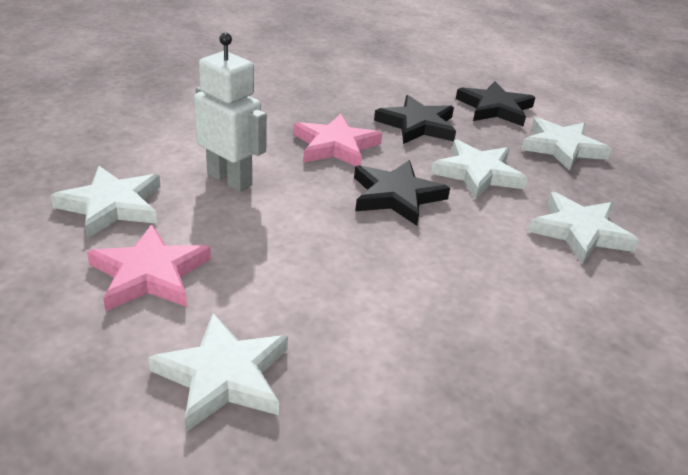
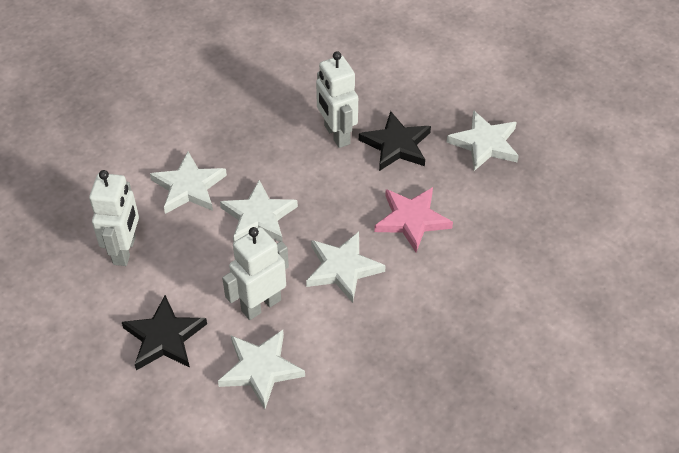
black star: [354,160,450,226] [374,95,456,144] [456,81,535,126] = 3 -> [122,295,207,370] [359,111,431,171] = 2
pink star: [87,224,211,311] [294,114,382,166] = 2 -> [374,187,453,252] = 1
white robot: [194,33,267,192] = 1 -> [89,170,139,266] [222,227,289,320] [316,51,358,148] = 3

